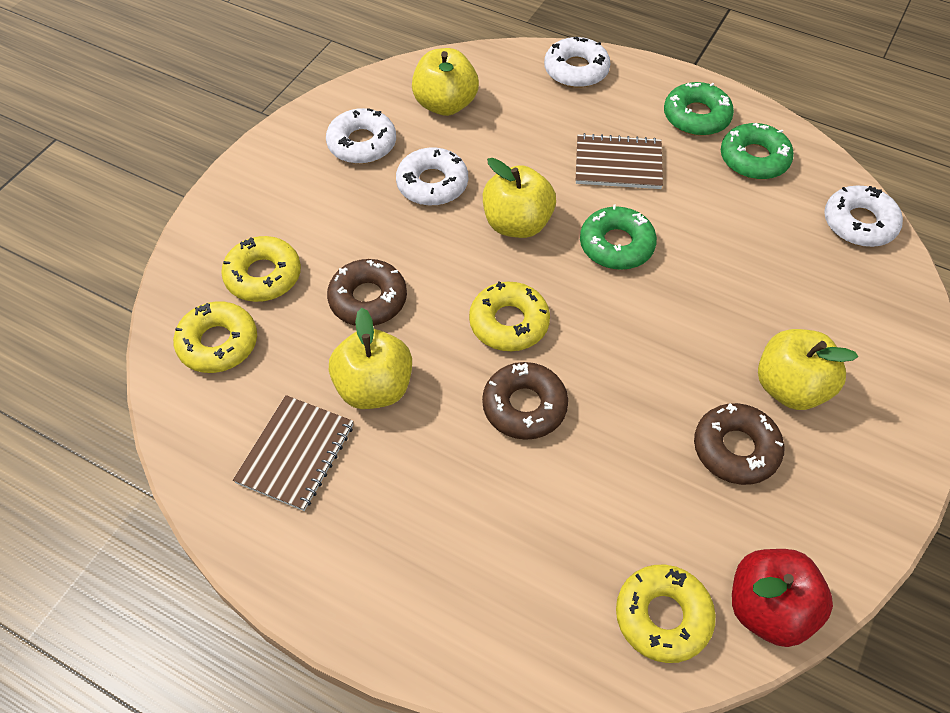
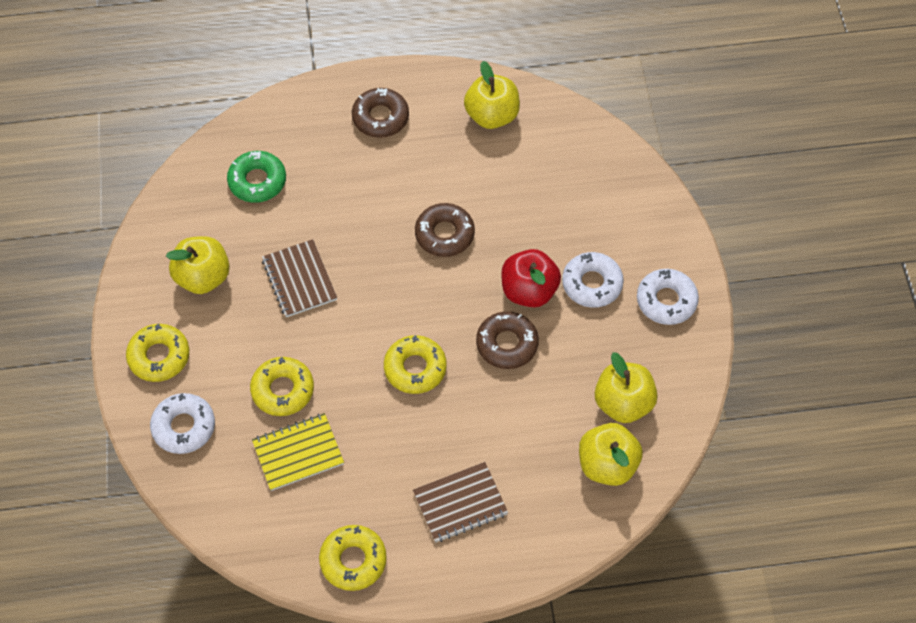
green donut: [580,204,657,270] [664,82,734,136] [721,123,794,180] = 3 -> [227,151,286,203] = 1
white donut: [326,108,396,164] [396,147,468,206] [544,37,610,88] [824,185,903,247] = 4 -> [150,393,215,454] [562,252,624,308] [637,269,699,325] = 3
yellow notebook: none = 0 -> [252,413,344,491] = 1

